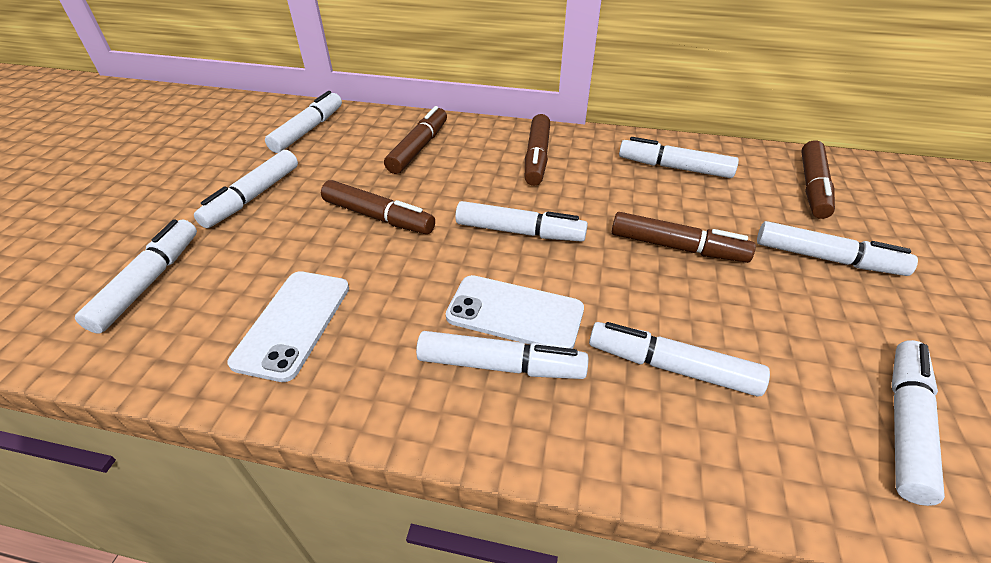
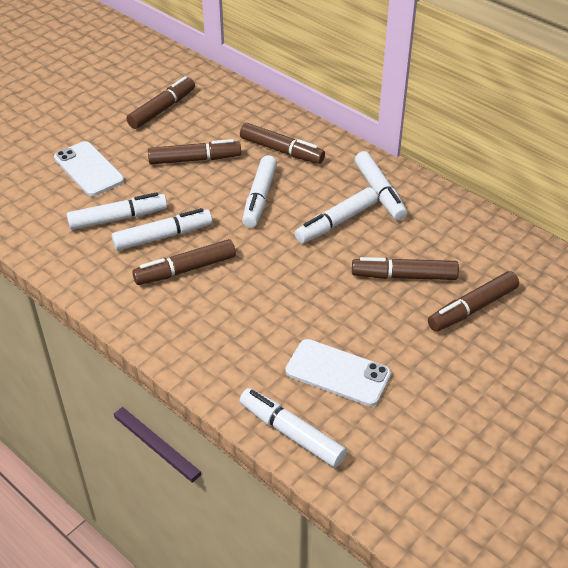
brown marker: [321,180,435,234] [384,106,447,174] [525,114,550,186] [612,212,756,263] [801,140,835,219] = 5 -> [127,76,195,129] [132,239,236,285] [148,139,241,165] [240,123,325,164] [352,257,459,280] [428,271,519,332] = 6
white marker: [75,220,197,334] [194,150,298,228] [265,91,342,153] [416,331,588,379] [455,201,588,242] [589,322,770,396] [619,137,739,178] [757,221,918,276] [891,340,945,506] = 9 -> [67,192,167,230] [112,208,212,251] [240,388,347,468] [242,155,277,228] [295,187,378,243] [355,151,407,221] = 6

